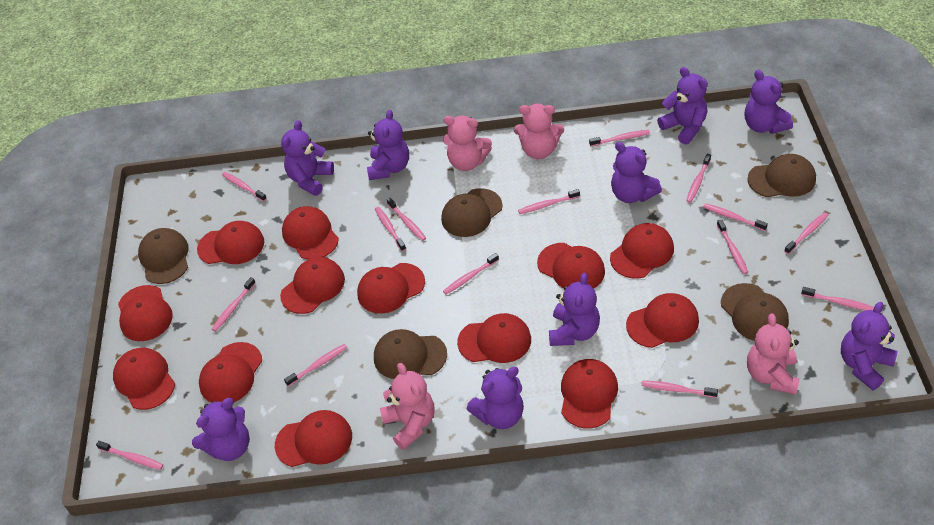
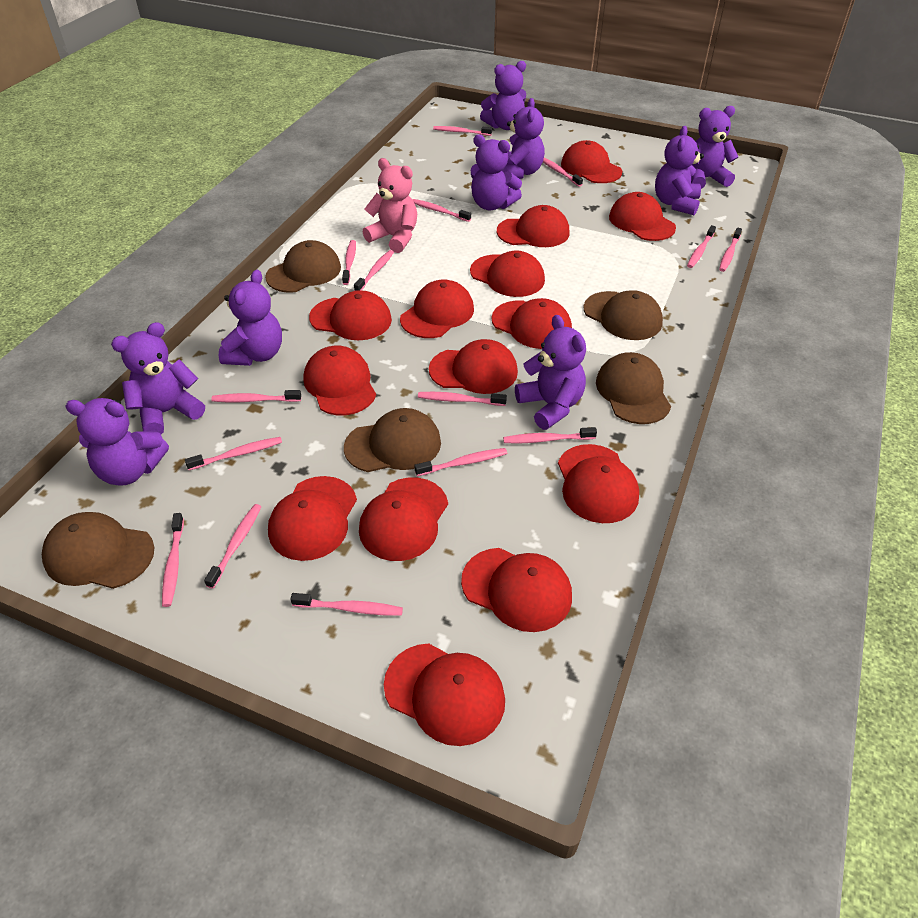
pink teddy bear: [380,363,435,450] [443,115,492,171] [514,104,564,159] [747,314,800,395] = 4 -> [363,158,417,253] = 1
red cap: [113,348,175,410] [118,285,173,341] [197,221,264,264] [199,342,262,403] [275,410,352,467] [280,257,345,314] [282,206,339,260] [357,263,425,313] [457,313,531,363] [537,243,605,289] [561,359,618,429] [610,223,674,279] [626,293,699,348] = 13 -> [268,476,357,561] [304,346,376,416] [309,290,392,340] [359,477,448,561] [384,643,505,746] [400,280,474,338] [429,339,518,394] [461,548,572,632] [470,250,545,297] [491,298,572,349] [497,205,570,247] [558,444,639,523] [561,140,622,183] [609,192,676,241] = 14

